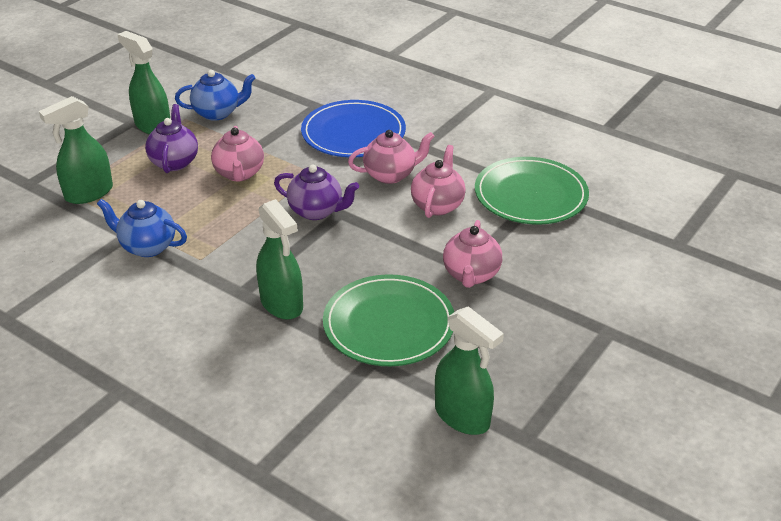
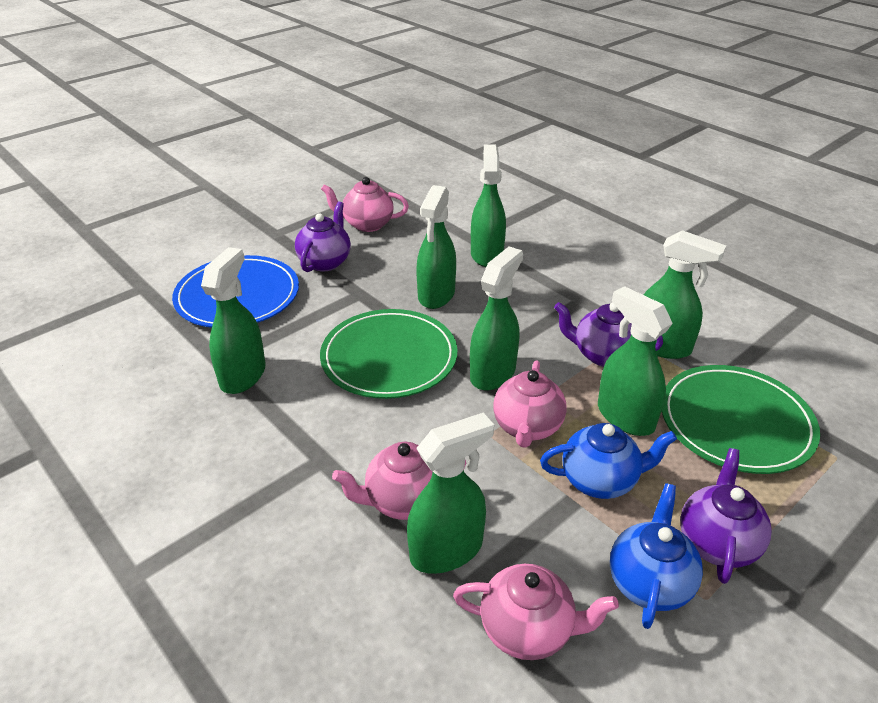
green spray bottle: [39,96,113,204] [117,31,170,134] [256,199,303,320] [435,306,504,435] = 4 -> [201,247,266,394] [407,413,494,574] [416,185,456,309] [470,246,523,391] [471,144,506,267] [598,286,673,436] [644,230,726,359] = 7
purple teapot: [145,104,198,173] [274,164,359,220] = 2 -> [295,202,351,272] [554,302,663,367] [680,448,772,584] = 3

